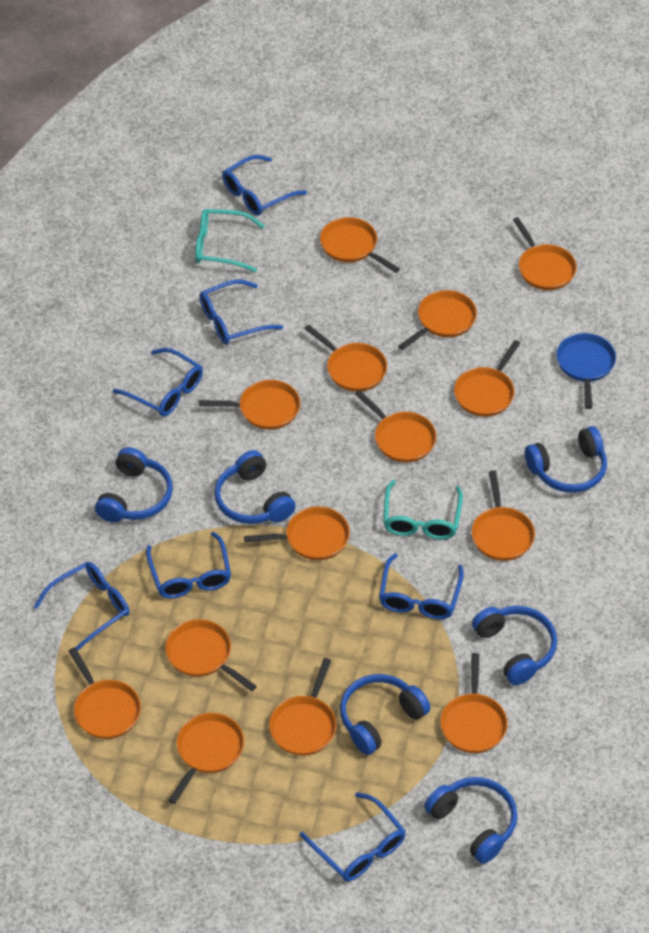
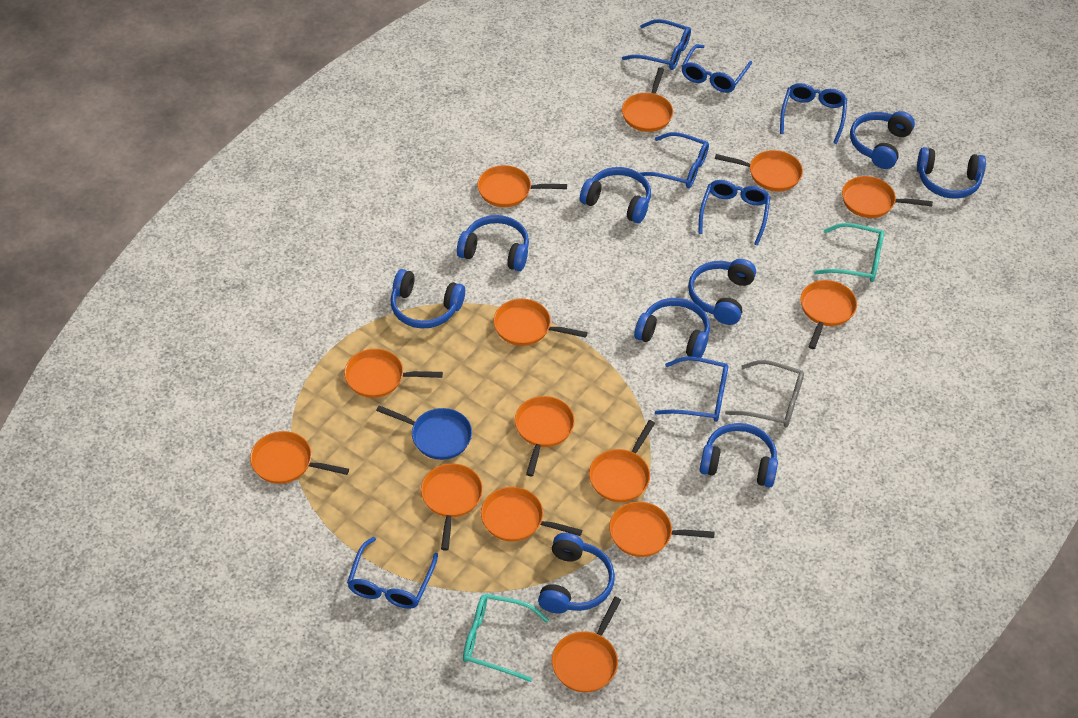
blue headphones: [95,447,173,522] [214,450,296,524] [340,674,431,755] [424,777,517,864] [472,606,557,685] [525,426,607,493] = 6 -> [391,269,465,328] [457,215,529,271] [538,533,615,613] [580,167,651,223] [634,298,710,358] [688,259,756,325] [700,423,778,487] [850,111,915,169] [917,147,986,199] = 9
grey glasses: none = 0 -> [725,360,804,427] = 1

